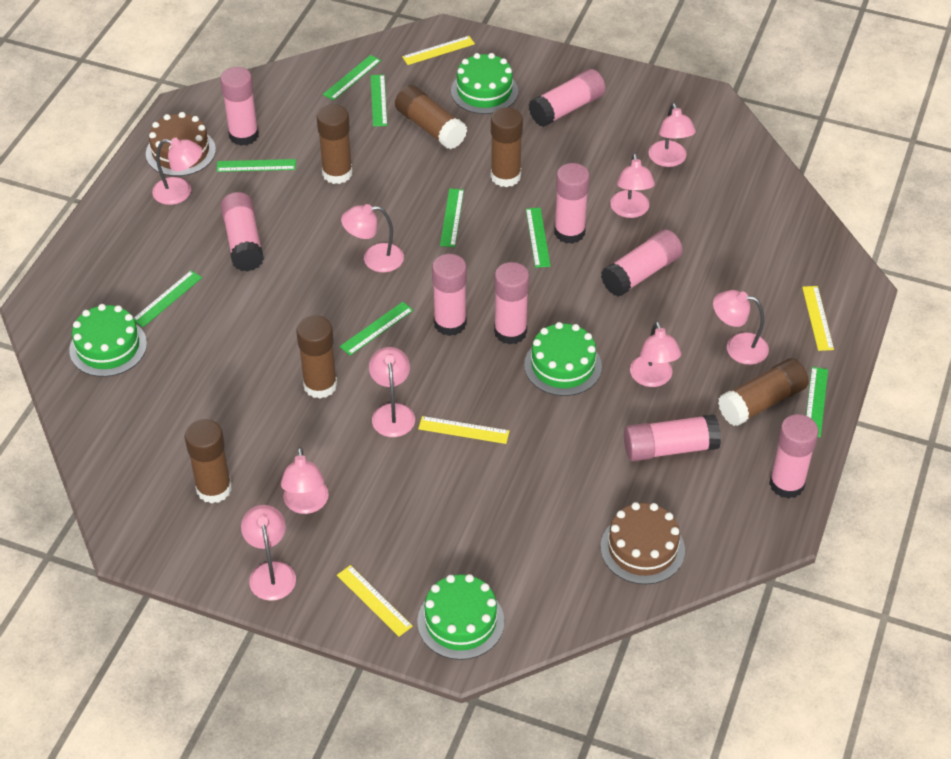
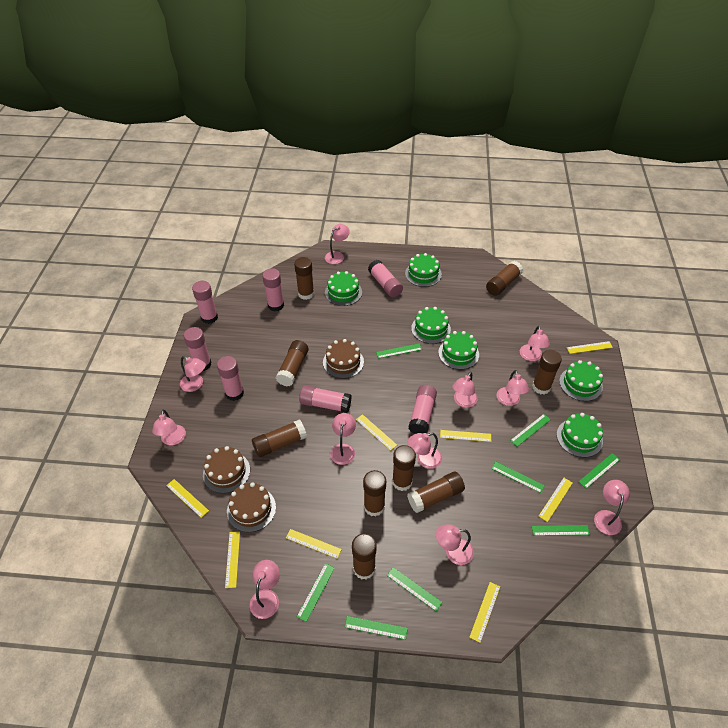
brown cake: [146,112,216,176] [601,502,685,585] = 2 -> [203,446,250,493] [227,482,276,532] [323,339,364,379] = 3
brown glue stick: [185,419,232,503] [296,315,337,399] [316,104,353,184] [395,85,467,149] [491,107,523,187] [718,358,809,426] = 6 -> [252,419,307,457] [276,340,309,387] [294,257,314,300] [352,533,377,580] [363,470,386,517] [392,445,416,491] [407,472,465,513] [486,261,523,296] [532,350,562,395] = 9
green cake: [69,304,147,377] [417,574,504,660] [451,53,518,114] [524,322,602,396] = 4 -> [325,271,362,306] [405,253,442,287] [411,307,451,344] [438,331,479,370] [557,413,603,457] [559,360,603,401] = 6
pink glue stick: [220,67,259,146] [221,192,264,272] [432,254,467,336] [494,262,530,344] [529,69,606,127] [554,163,590,244] [601,229,683,297] [624,414,721,461] [769,414,819,499] = 9 -> [184,327,211,371] [192,281,218,324] [217,356,244,401] [262,268,284,311] [299,385,352,413] [368,260,403,297] [409,385,437,434] = 7
pink lamp: [152,138,203,205] [241,505,296,601] [281,447,329,514] [341,204,404,272] [369,347,415,437] [610,153,655,218] [630,321,681,387] [648,103,696,167] [713,290,769,365] = 9 -> [152,410,186,445] [180,356,206,392] [250,560,280,619] [325,224,350,264] [330,413,356,465] [408,433,442,469] [436,524,474,565] [452,372,478,408] [497,370,529,406] [520,326,550,361] [594,480,630,535] = 11
yellow ruler: [337,565,413,637] [402,36,475,65] [418,416,510,444] [802,286,834,351] = 4 -> [166,479,209,518] [225,532,240,588] [286,529,342,559] [356,414,397,451] [440,430,491,442] [469,582,500,643] [538,478,573,522] [567,341,613,354] = 8

